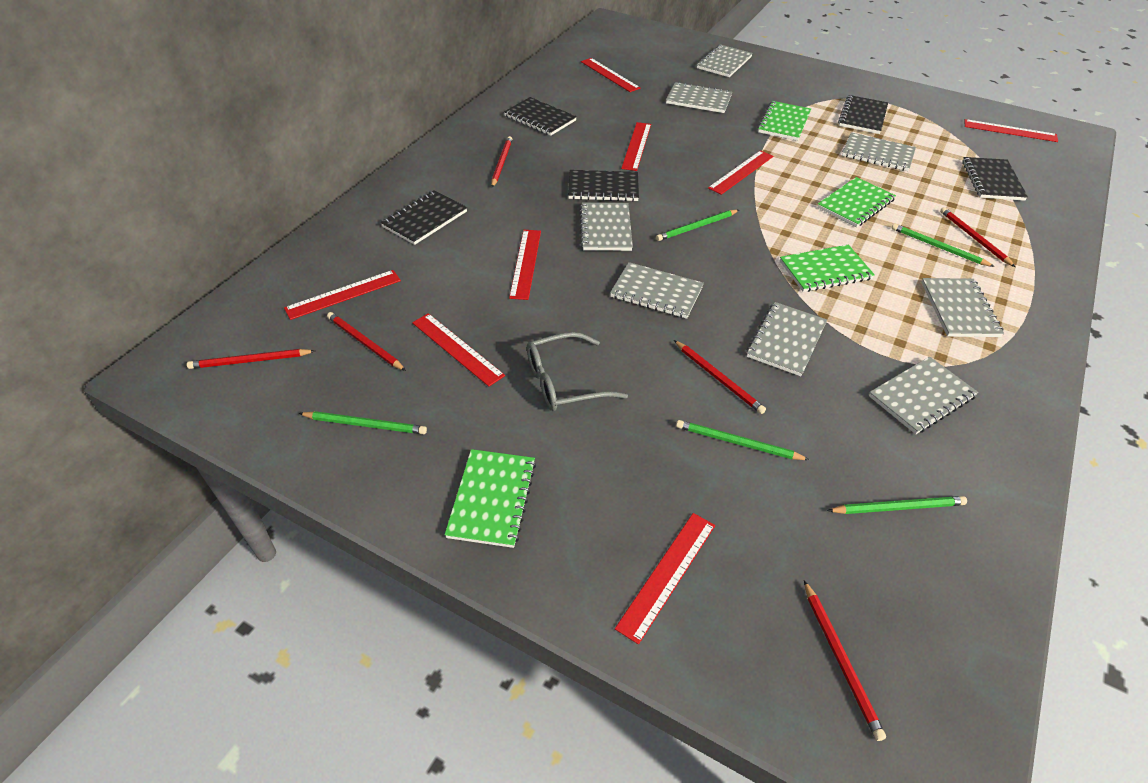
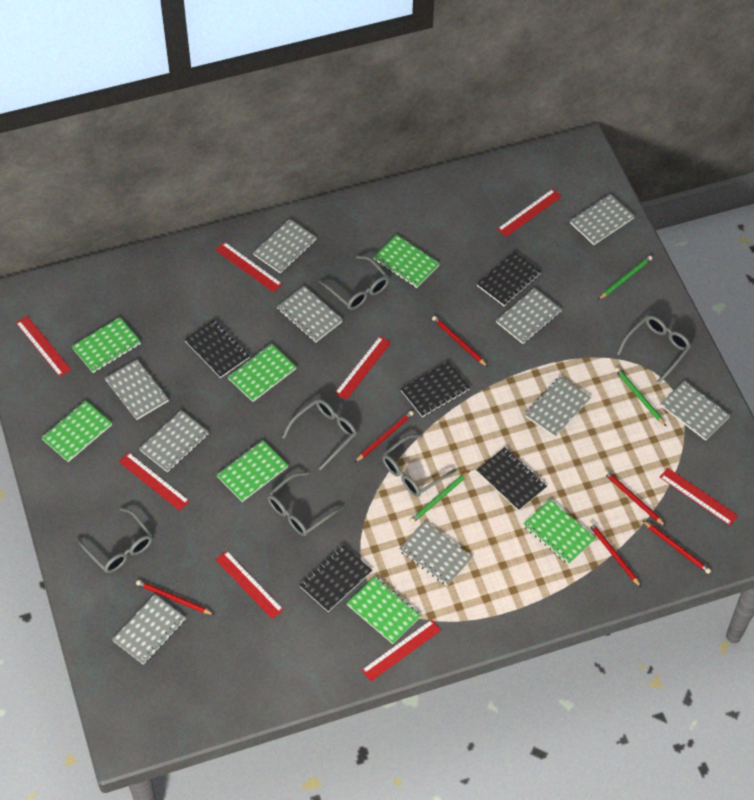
green notebook: [444,449,536,548] [758,101,811,141] [780,245,875,292] [817,177,896,227] = 4 -> [41,400,112,462] [72,317,141,373] [217,440,288,502] [228,344,297,402] [346,576,421,644] [373,235,440,288] [523,499,596,565] = 7
green pencil: [299,411,427,434] [656,210,739,241] [676,420,810,460] [827,496,967,514] [892,223,995,267] = 5 -> [409,471,470,524] [598,256,652,300] [615,367,666,426] = 3
grey glasses: [527,332,628,411] = 1 -> [76,507,153,573] [267,472,344,536] [282,399,357,470] [319,255,389,310] [382,434,457,497] [617,316,691,383] = 6
grey notebook: [580,203,633,251] [610,262,704,319] [666,82,732,113] [697,44,753,77] [746,302,827,376] [842,132,916,171] [869,356,978,434] [921,278,1004,337] = 8 -> [105,359,169,420] [112,594,186,665] [139,410,209,473] [253,219,317,274] [277,286,343,343] [399,521,473,586] [496,288,562,344] [525,376,591,437] [570,194,635,245] [660,381,730,441] = 10

